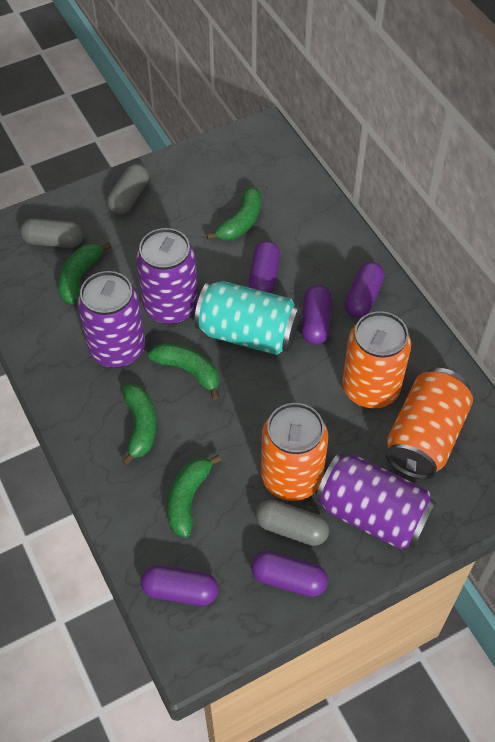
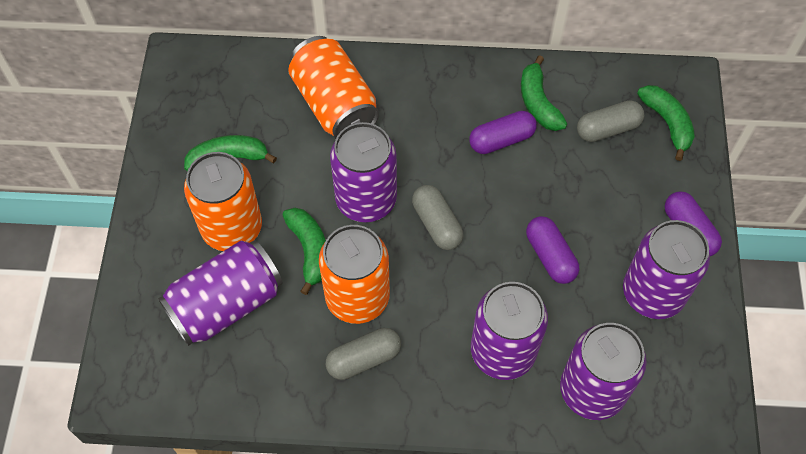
green banana: [58,242,112,304] [122,384,157,466] [148,343,219,400] [167,455,221,538] [206,186,261,241] = 5 -> [184,135,277,171] [282,208,326,295] [521,55,567,131] [637,85,695,161] = 4
purple can: [77,271,145,368] [136,228,199,324] [315,453,437,549] = 3 -> [158,240,282,346] [330,122,397,222] [471,282,548,380] [560,323,647,420] [623,220,710,319] = 5
purple capsule: [141,565,219,606] [248,241,280,293] [251,551,328,597] [301,285,332,345] [345,262,385,318] = 5 -> [469,111,537,154] [526,216,579,284] [665,191,722,256] = 3
turquoise can: [194,281,301,355] = 1 -> none = 0

